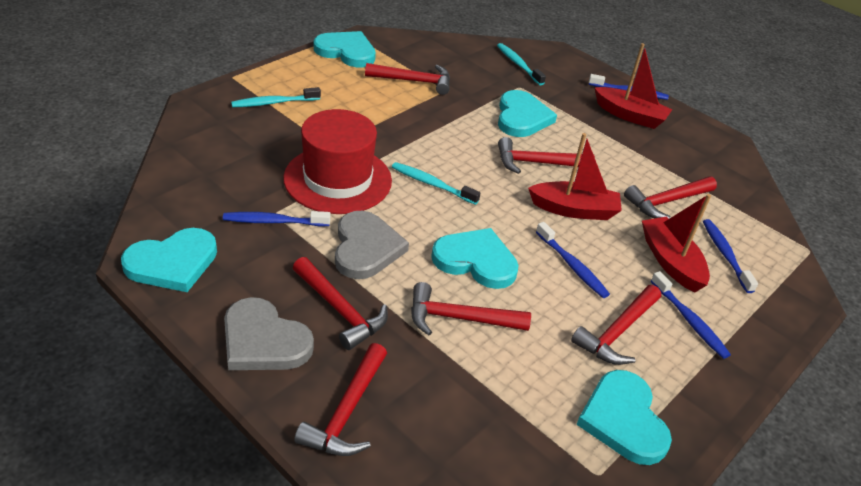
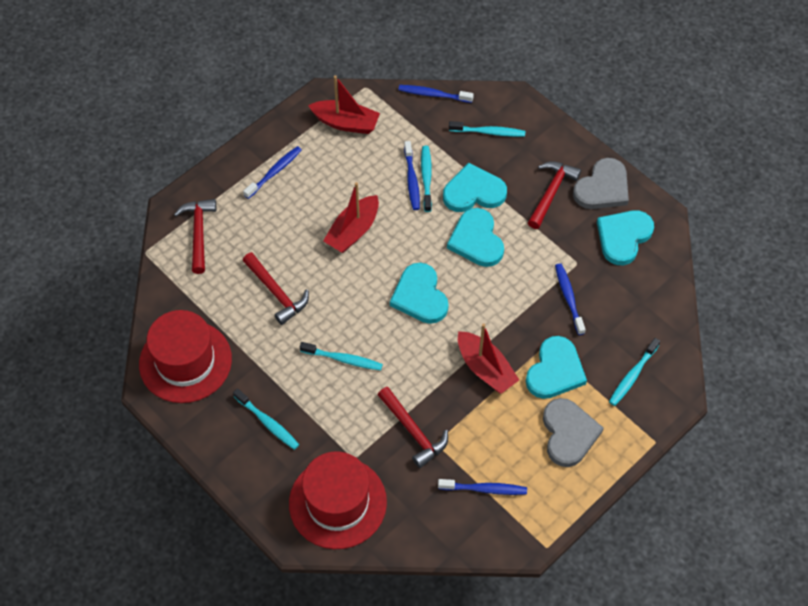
red hammer: [293,257,388,350] [294,343,387,456] [365,63,450,95] [411,282,531,335] [498,137,595,174] [571,285,661,365] [624,176,717,219] = 7 -> [174,199,217,274] [242,252,309,325] [378,387,448,468] [528,161,581,229] = 4
red hat: [283,109,392,214] = 1 -> [139,310,232,403] [289,451,387,549] = 2
turquoise toothbrush: [231,87,321,107] [392,162,480,205] [497,43,546,85] = 3 -> [233,388,299,450] [300,342,383,370] [421,146,432,212] [449,121,525,137] [609,338,660,406] = 5

